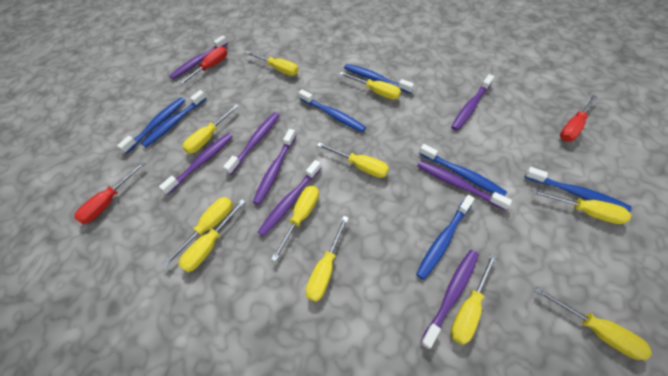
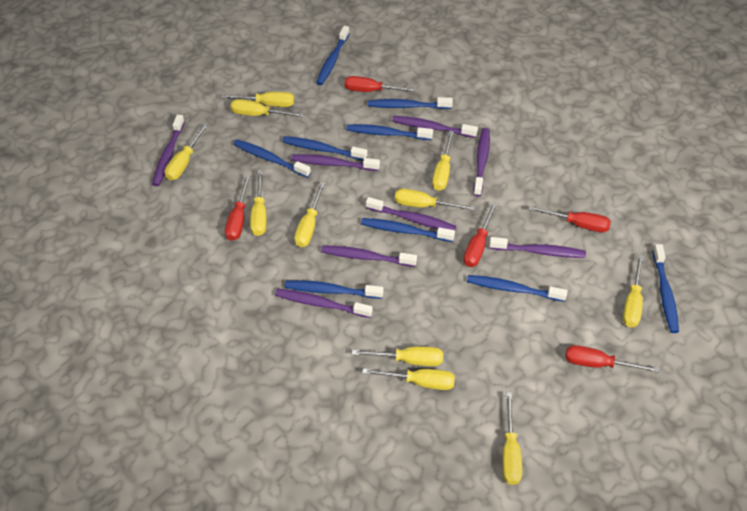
blue toothbrush: [117,98,185,154] [141,90,207,147] [298,89,366,132] [344,64,414,93] [416,195,475,280] [419,144,507,196] [525,167,632,212] = 7 -> [233,140,311,178] [282,136,367,161] [285,280,383,299] [316,26,350,85] [347,124,433,140] [361,218,455,242] [368,97,453,109] [467,275,568,302] [653,244,679,333] = 9
red screwdriver: [74,161,145,224] [178,46,227,86] [560,95,598,142] = 3 -> [225,175,250,241] [345,76,417,92] [464,202,497,267] [528,206,611,232] [566,345,659,373] = 5

